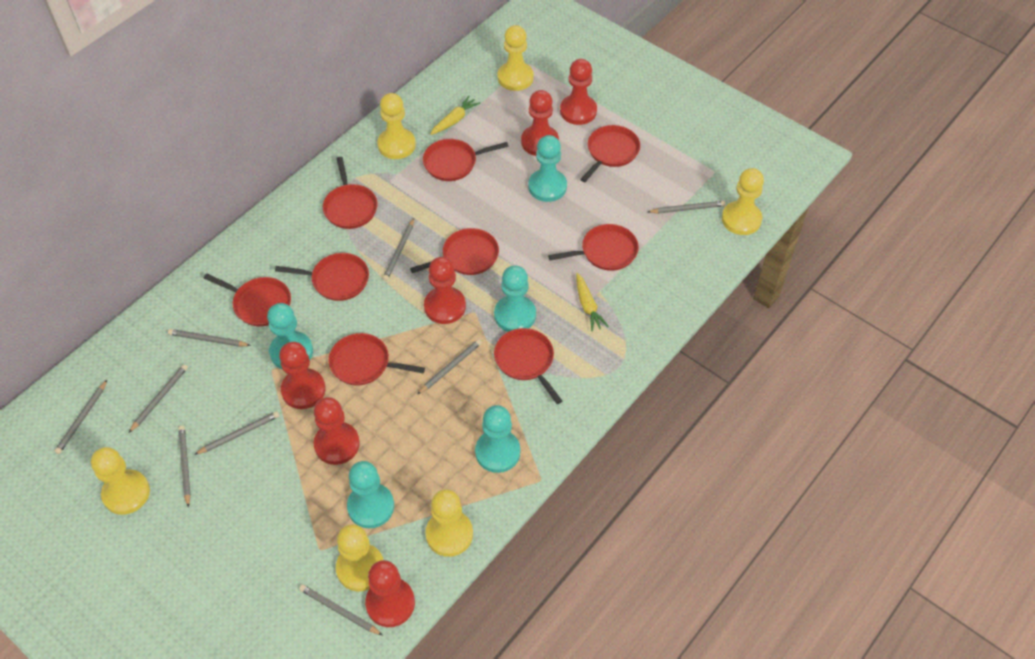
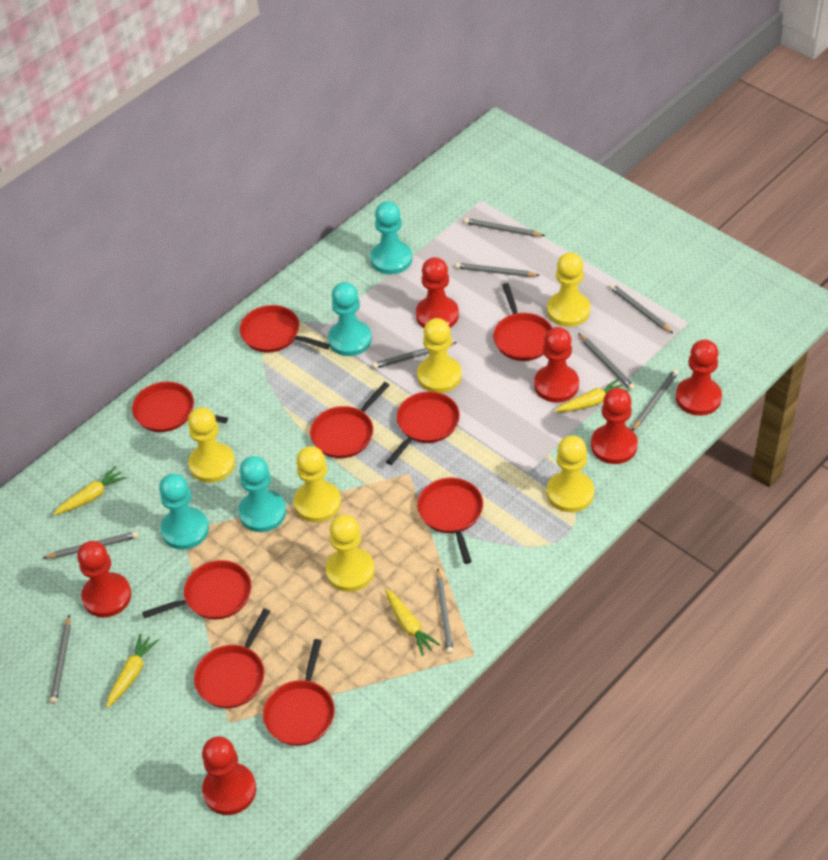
turquoise pawn: [267,303,313,369] [347,461,394,528] [475,405,520,473] [494,265,536,332] [528,135,567,202] = 5 -> [159,474,209,550] [238,456,286,532] [328,282,372,356] [370,201,412,274] = 4
yellow carrot: [430,96,480,135] [576,273,609,332] = 2 -> [53,466,126,515] [106,634,159,708] [385,589,440,656] [554,378,628,413] = 4

